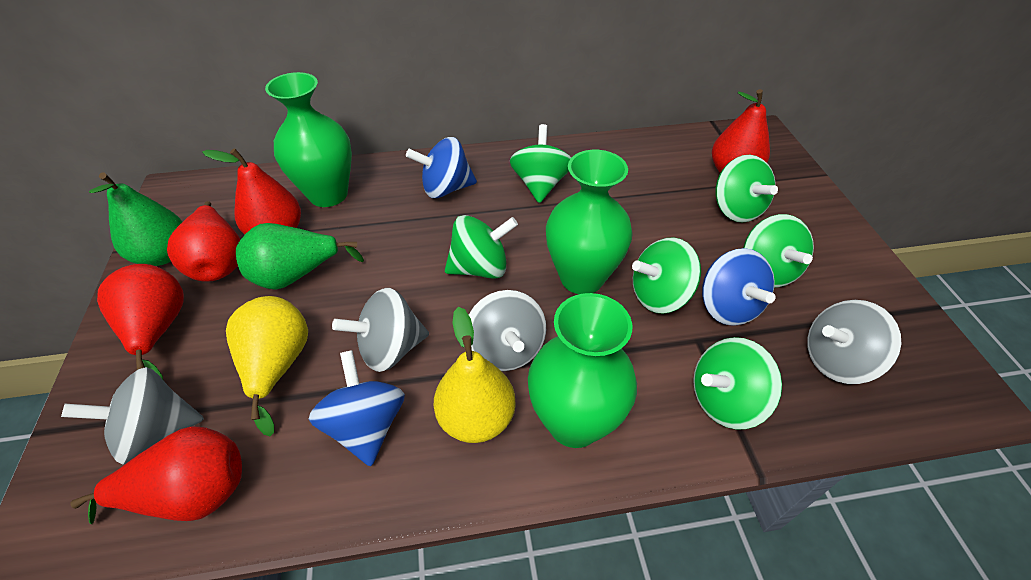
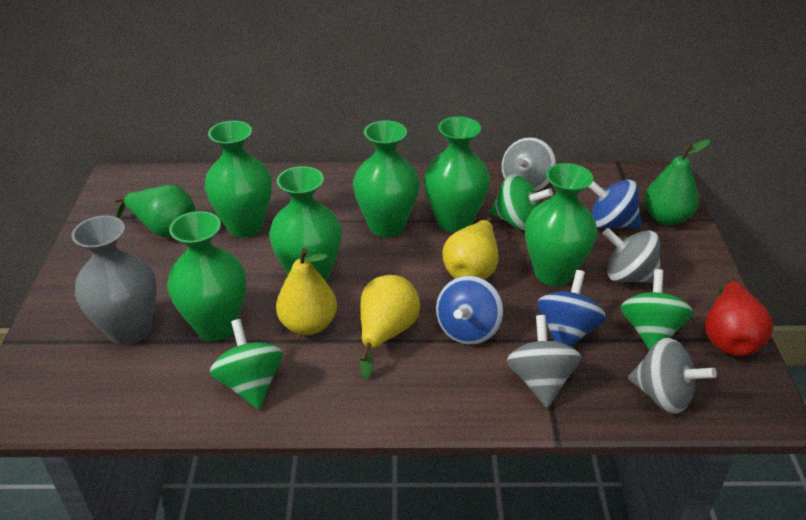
green spinning top: [445,215,518,279] [510,124,571,203] [632,237,701,314] [693,337,782,429] [716,155,778,222] [743,214,814,288] = 6 -> [210,319,283,409] [489,174,553,231] [621,269,693,350] = 3
green vase: [265,72,352,207] [528,293,637,448] [546,150,633,294] = 3 -> [167,211,246,341] [205,121,272,238] [269,166,342,282] [353,120,420,237] [424,116,490,233] [525,163,597,286] = 6
grey vase: none = 0 -> [71,215,157,346] = 1
red pear: [71,426,242,524] [97,264,184,379] [167,201,241,282] [202,148,301,234] [712,89,770,173] = 5 -> [705,277,773,356] = 1
yellow pear: [226,296,308,436] [434,307,516,443] = 2 -> [276,248,337,335] [360,275,420,380] [442,217,498,280] = 3

